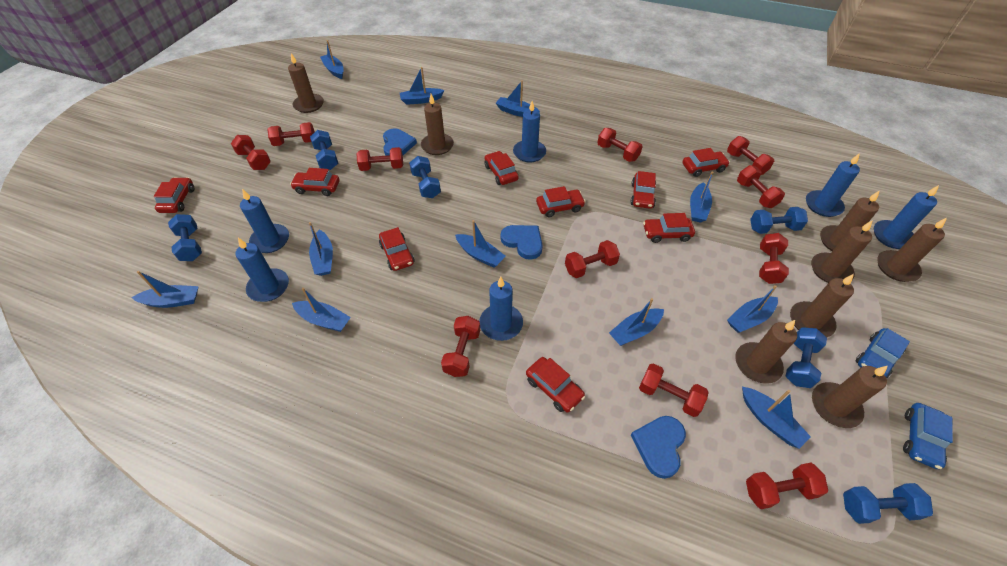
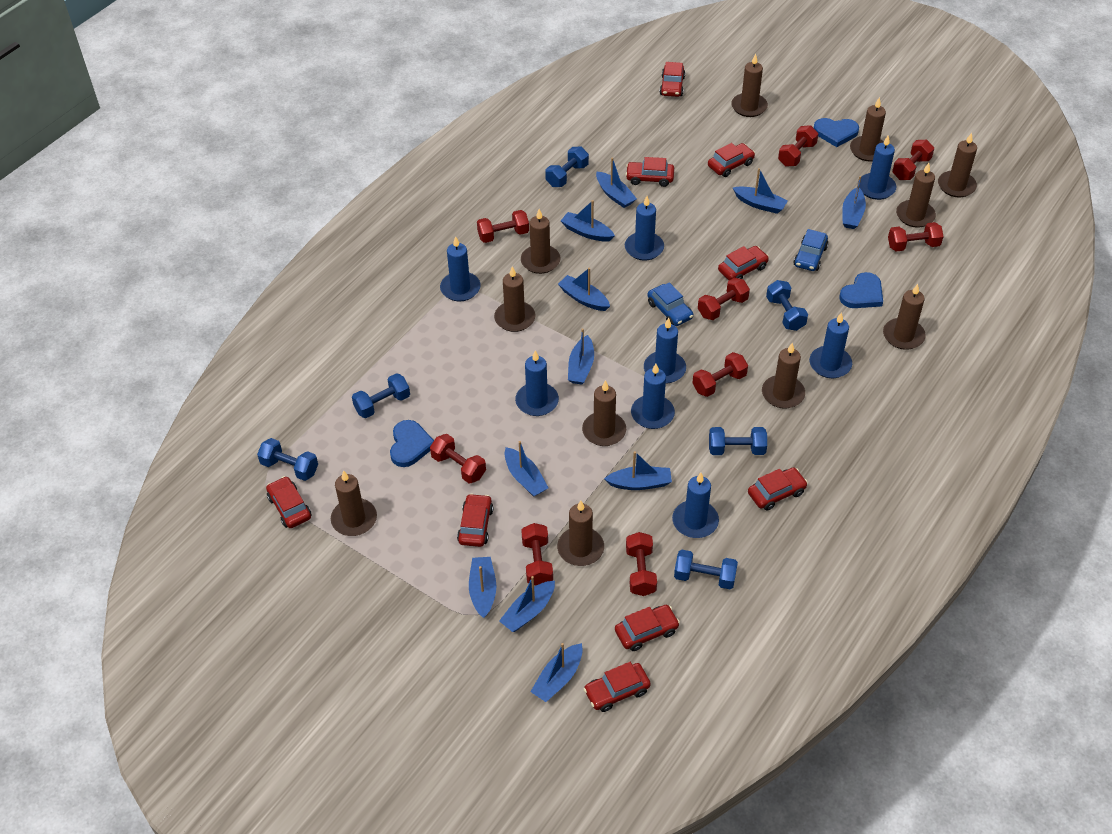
blue candle: [235,238,289,302] [240,189,289,253] [479,277,523,341] [513,101,546,162] [806,153,860,217] [874,185,939,249] = 6 -> [440,236,481,301] [515,350,559,416] [625,196,664,261] [631,364,675,429] [644,318,686,384] [672,473,719,538] [809,312,852,378] [859,135,896,200] = 8
brown candle: [288,53,324,113] [421,94,454,155] [735,320,797,384] [790,274,854,337] [811,220,873,283] [812,366,888,428] [820,190,880,251] [877,218,947,282] = 8 -> [331,470,377,536] [494,266,536,332] [521,209,561,274] [557,501,604,566] [582,380,626,446] [731,54,768,117] [762,343,805,409] [850,97,886,161] [883,284,926,350] [896,163,936,228] [938,133,977,197] = 11
red dumbbell: [231,135,271,170] [267,122,315,146] [356,147,403,171] [441,316,480,377] [565,240,620,278] [597,128,643,162] [639,363,709,417] [727,136,774,175] [737,165,785,208] [746,463,828,509] [759,233,789,284] = 11 -> [430,434,486,483] [477,210,529,243] [521,523,553,585] [626,532,657,596] [692,352,748,397] [698,278,750,320] [778,125,818,167] [888,222,944,252] [892,140,934,180] = 9

